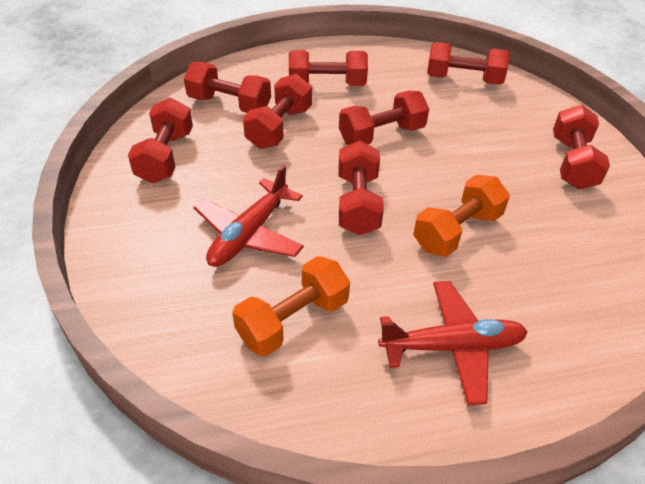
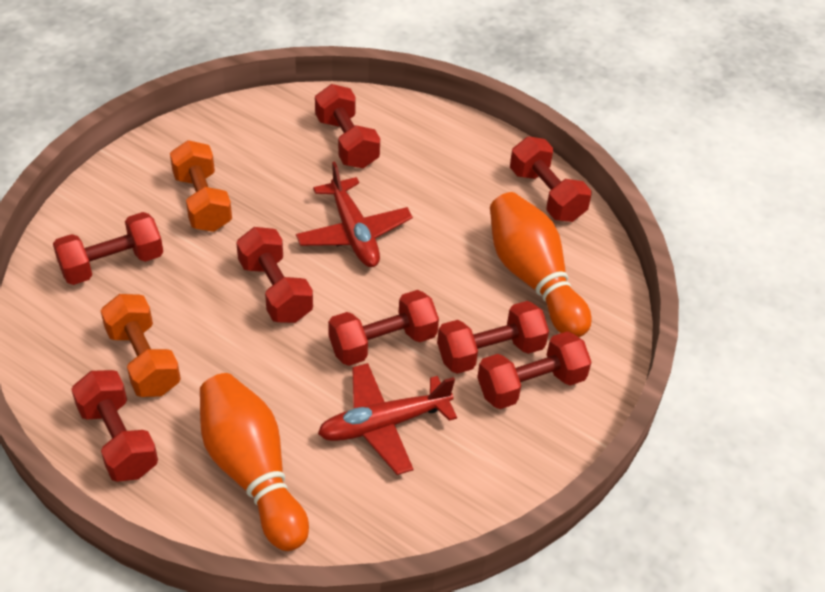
orange bowling pin: none = 0 -> [200,373,309,551] [490,192,591,337] = 2

